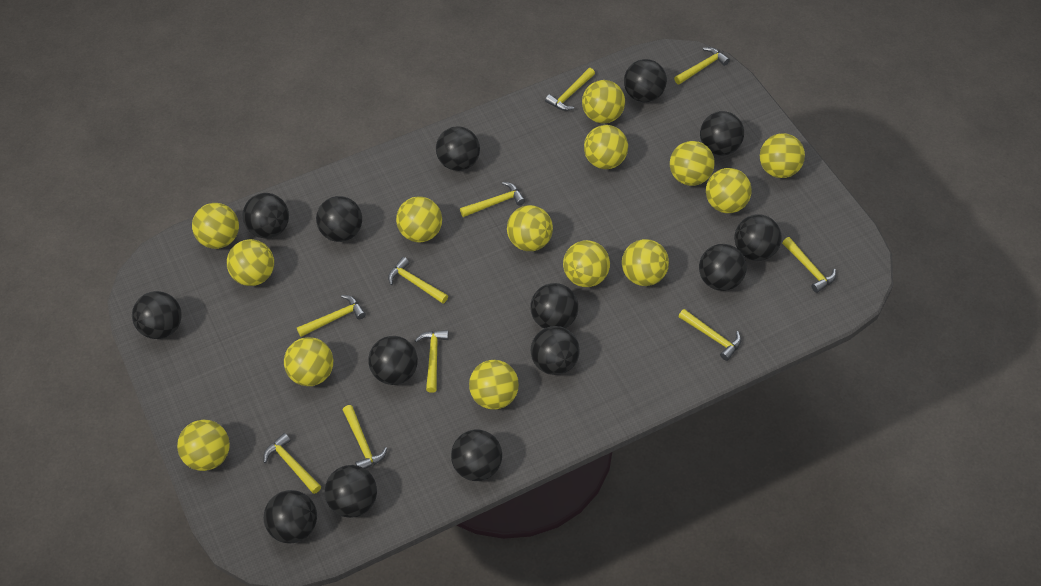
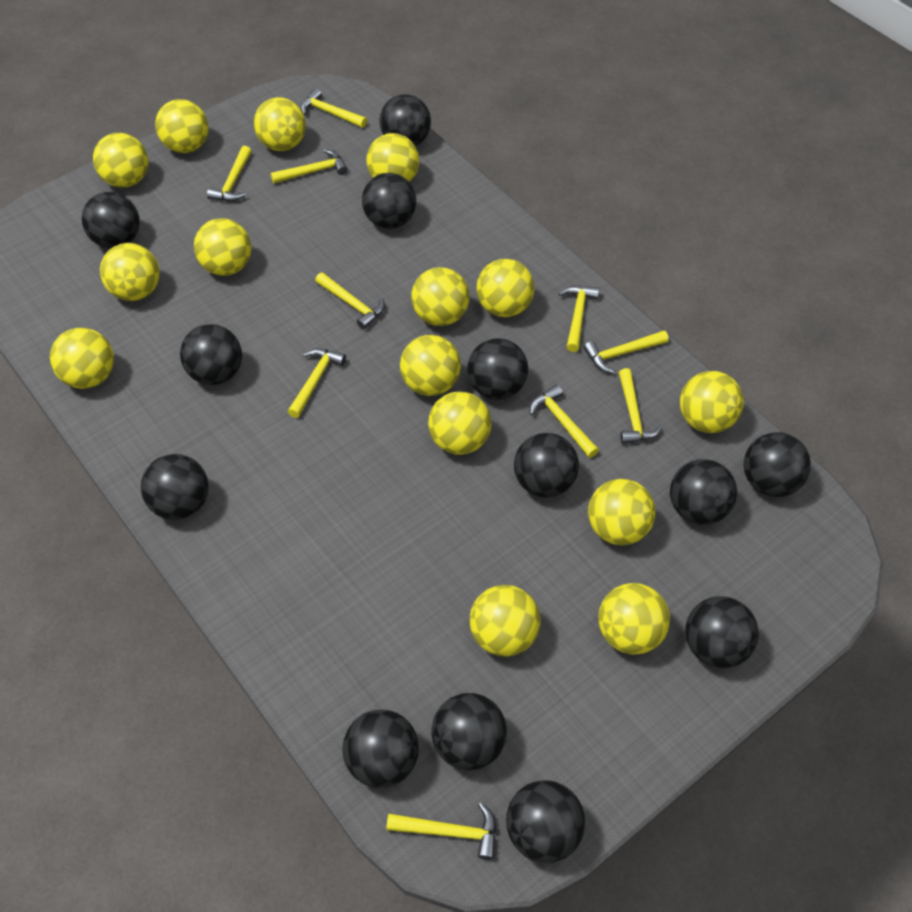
black ball: [132,291,182,339] [243,193,289,239] [264,490,317,543] [316,196,362,242] [325,465,377,518] [368,336,418,385] [436,126,480,171] [451,429,502,481] [530,283,578,328] [531,326,580,375] [624,59,667,102] [699,244,747,291] [700,111,744,156] [734,215,782,261] = 14 -> [82,192,140,249] [141,454,209,520] [180,324,242,385] [342,710,419,788] [362,173,416,229] [380,94,431,146] [432,693,507,770] [467,338,528,400] [506,780,585,863] [514,433,579,497] [670,459,737,525] [686,596,759,668] [744,432,811,497] = 13
yellow ball: [177,420,230,471] [192,203,239,249] [227,239,274,286] [284,337,333,386] [396,196,442,242] [469,360,519,410] [507,205,553,251] [563,240,610,287] [582,80,625,124] [584,125,628,169] [622,239,669,286] [670,141,715,186] [706,168,752,213] [760,133,805,178] = 14 -> [50,328,114,389] [93,133,148,188] [100,243,160,301] [155,99,209,153] [194,218,251,276] [254,97,306,151] [366,133,419,182] [400,335,461,396] [411,267,470,326] [428,391,492,455] [469,585,541,657] [476,259,534,317] [588,479,656,545] [598,583,670,655] [680,371,744,433] = 15

